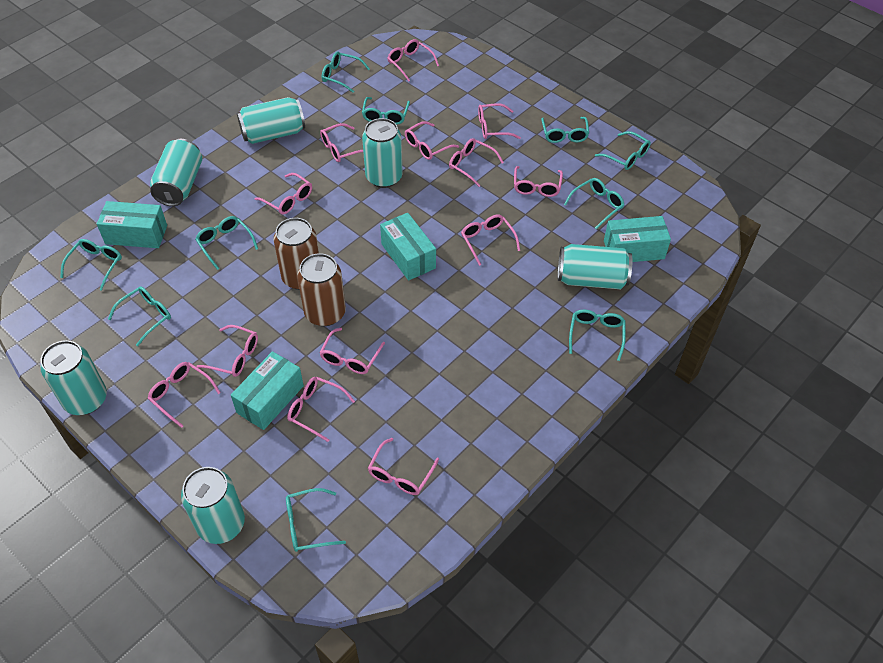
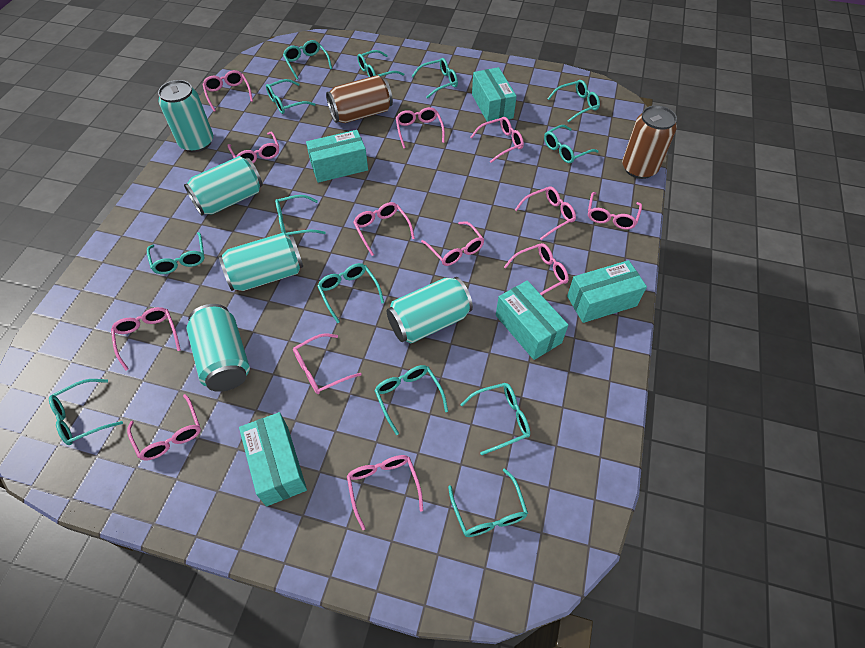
turquoise box: [97,201,167,248] [231,351,304,430] [380,213,436,281] [604,216,671,262] = 4 -> [239,412,307,506] [306,130,368,183] [472,67,517,122] [496,281,568,360] [567,260,647,323] = 5
turquoise can: [40,340,107,415] [150,139,202,206] [181,467,245,544] [237,97,305,144] [362,118,403,188] [558,244,632,289] = 6 -> [158,80,213,153] [184,156,263,216] [187,304,250,392] [219,232,303,291] [386,277,473,344] = 5
turquoise glasses: [60,239,122,291] [108,287,171,346] [195,216,258,270] [286,488,346,552] [322,52,370,93] [362,97,410,125] [541,117,589,143] [564,178,624,229] [569,309,626,361] [595,131,651,170] = 10 -> [49,379,123,445] [147,232,205,274] [266,79,316,114] [275,195,326,235] [283,40,332,80] [318,263,384,323] [357,50,404,77] [374,365,448,435] [412,58,458,99] [448,468,528,537] [460,383,530,455] [544,125,599,163] [547,80,600,122] = 13

